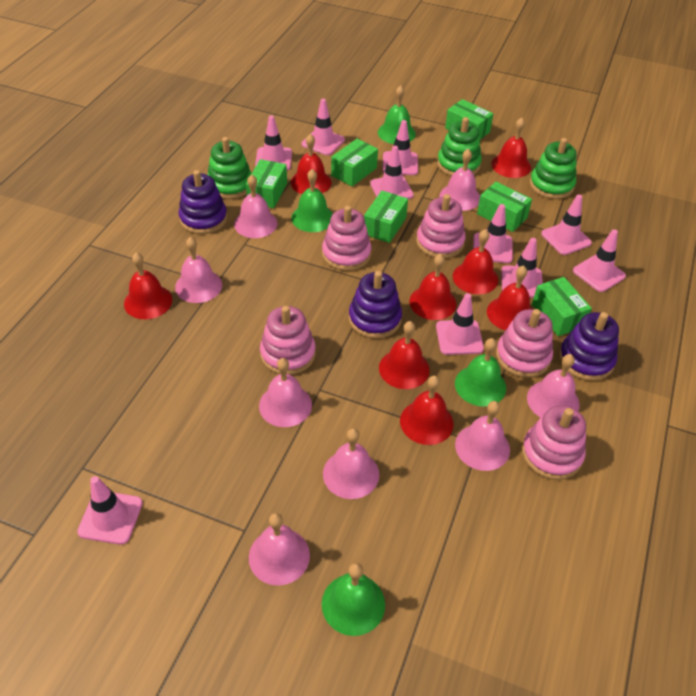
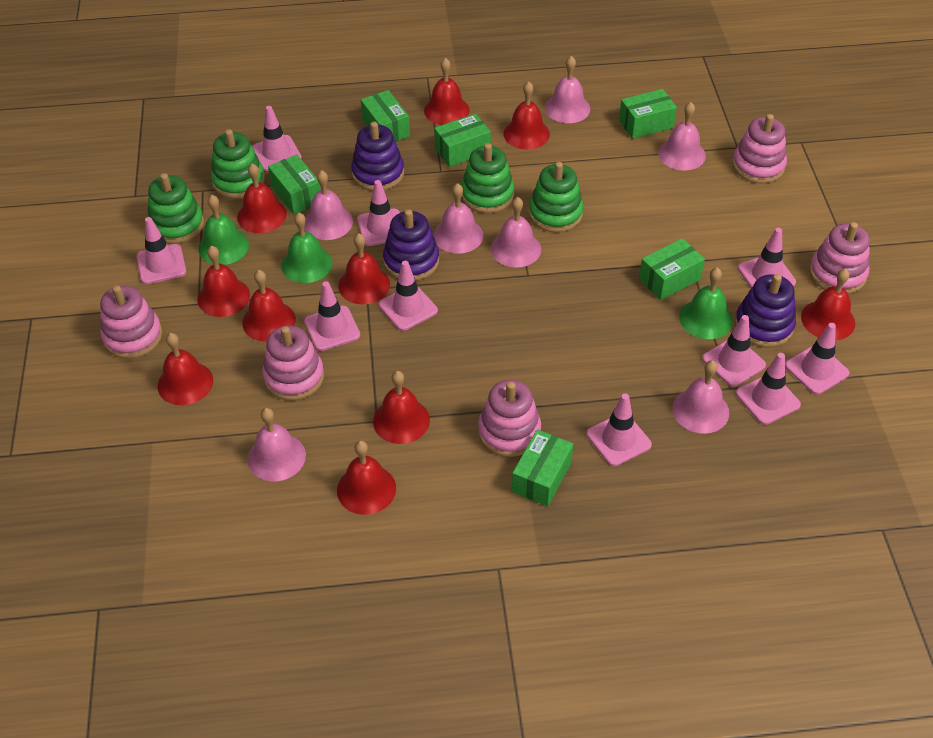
green bell: [291,169,333,232] [322,563,385,636] [378,85,416,144] [455,338,506,407] = 4 -> [198,195,249,265] [281,212,332,283] [679,267,733,339] = 3
green stacking toy: [207,137,252,199] [437,117,482,176] [530,138,577,199] = 3 -> [147,173,204,244] [210,129,265,199] [461,143,514,213] [529,162,583,232] = 4
pink bell: [175,237,222,303] [234,174,278,238] [249,513,310,586] [259,358,312,427] [323,428,379,499] [439,149,480,211] [455,401,510,471] [527,354,580,418] = 8 -> [248,408,306,481] [304,170,353,240] [433,183,483,254] [491,197,541,267] [545,56,590,123] [658,102,706,171] [672,360,729,434] = 7
red bell: [124,252,172,319] [291,134,331,194] [379,321,430,389] [400,376,454,445] [409,254,457,320] [453,229,498,294] [487,265,532,330] [491,118,531,178] = 8 -> [158,333,213,405] [198,246,250,317] [237,163,287,233] [242,270,296,342] [337,441,396,515] [338,233,390,304] [373,371,430,444] [424,58,469,125] [503,81,550,149] [801,268,855,340] = 10

